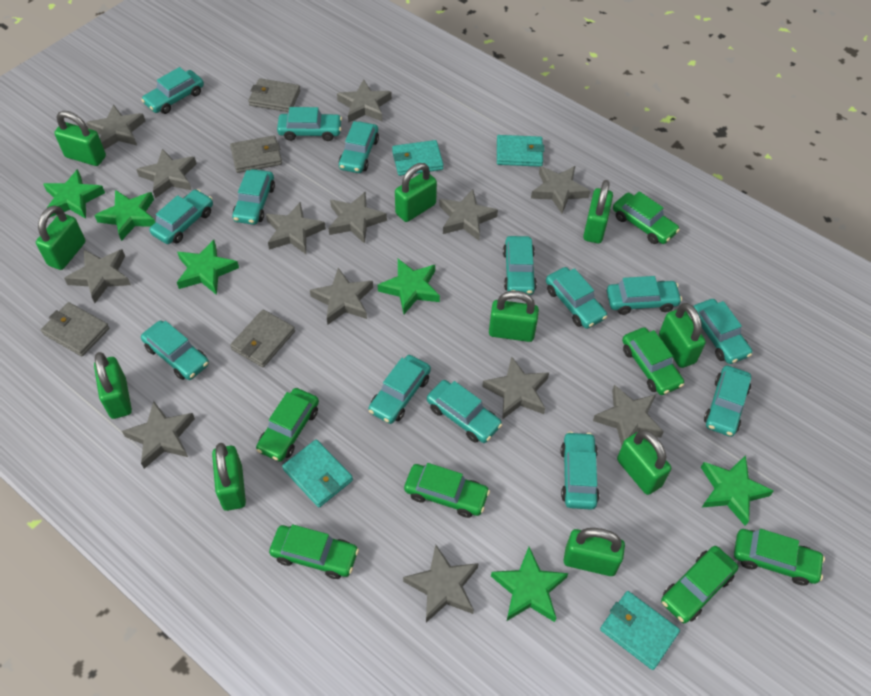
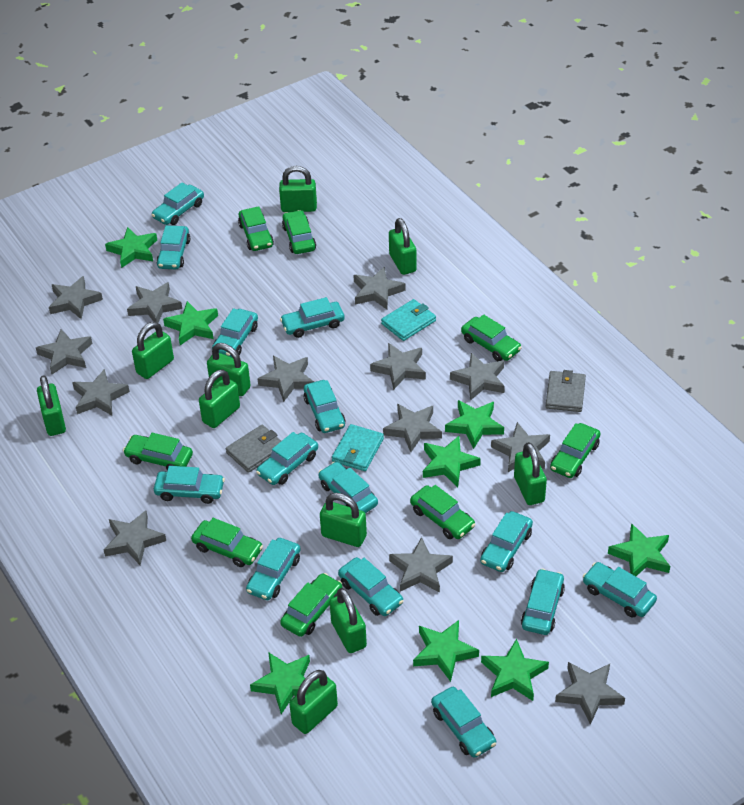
green car: [256,388,319,462] [269,524,359,579] [404,463,490,518] [613,191,680,244] [622,327,684,395] [661,546,738,623] [734,529,825,586] = 7 -> [123,433,193,470] [191,518,263,567] [238,206,274,251] [280,573,342,637] [282,210,316,254] [410,485,475,539] [461,314,522,361] [550,423,601,478] = 8
green star: [43,169,105,219] [94,190,155,241] [177,240,239,295] [378,259,440,314] [491,547,568,622] [701,455,774,526] = 6 -> [105,227,157,268] [163,301,218,345] [250,652,310,714] [413,620,479,682] [423,436,481,487] [445,400,504,449] [481,639,549,701] [608,523,670,576] = 8
grey wallet: [41,302,109,357] [230,136,282,173] [230,309,295,367] [248,78,301,112] = 4 -> [226,425,281,473] [545,370,586,412] = 2
turquoise wallet: [282,439,353,508] [392,140,444,176] [497,135,545,167] [600,591,680,670] = 4 -> [332,424,384,471] [381,299,436,341] = 2

